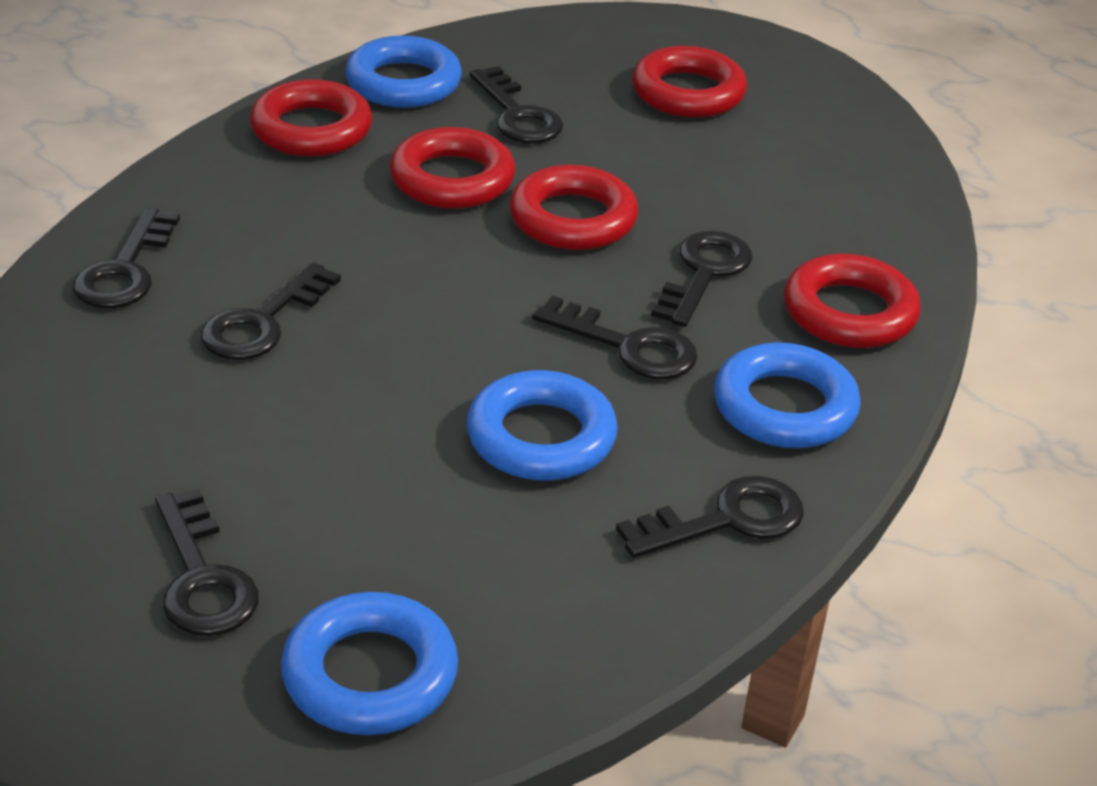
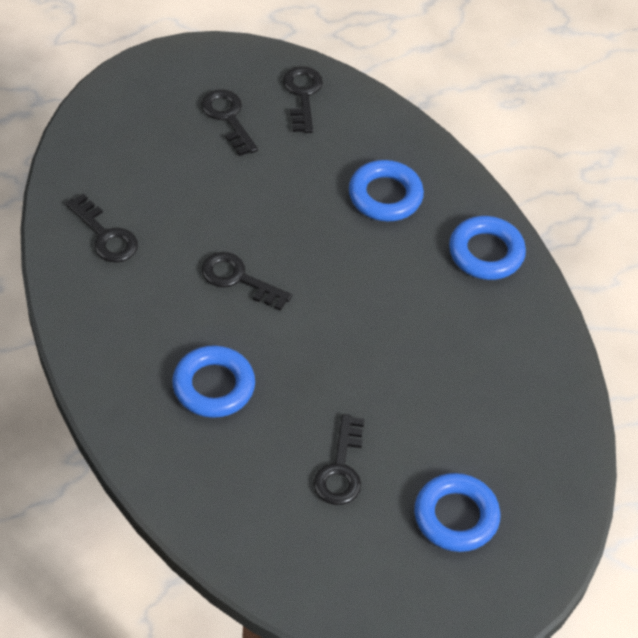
black key: [73,208,180,308] [155,488,259,636] [201,262,341,360] [469,66,563,143] [532,296,697,380] [616,476,804,558] [651,231,752,327] = 7 -> [66,194,138,263] [201,89,258,156] [202,252,292,311] [283,66,323,133] [313,414,364,505] = 5
red ring: [250,79,373,157] [390,127,515,209] [510,165,638,250] [632,46,747,118] [784,254,921,348] = 5 -> none = 0

